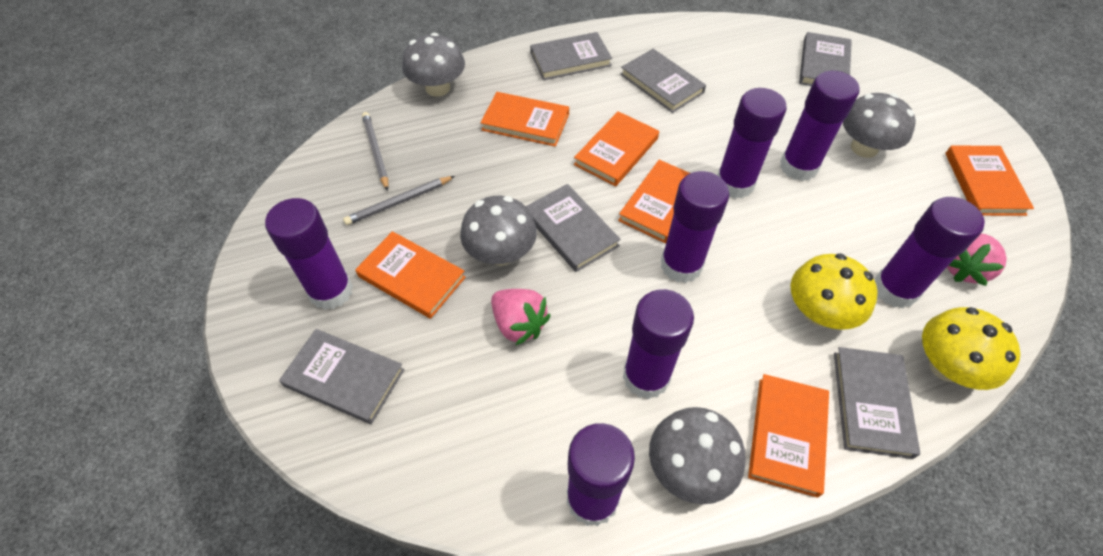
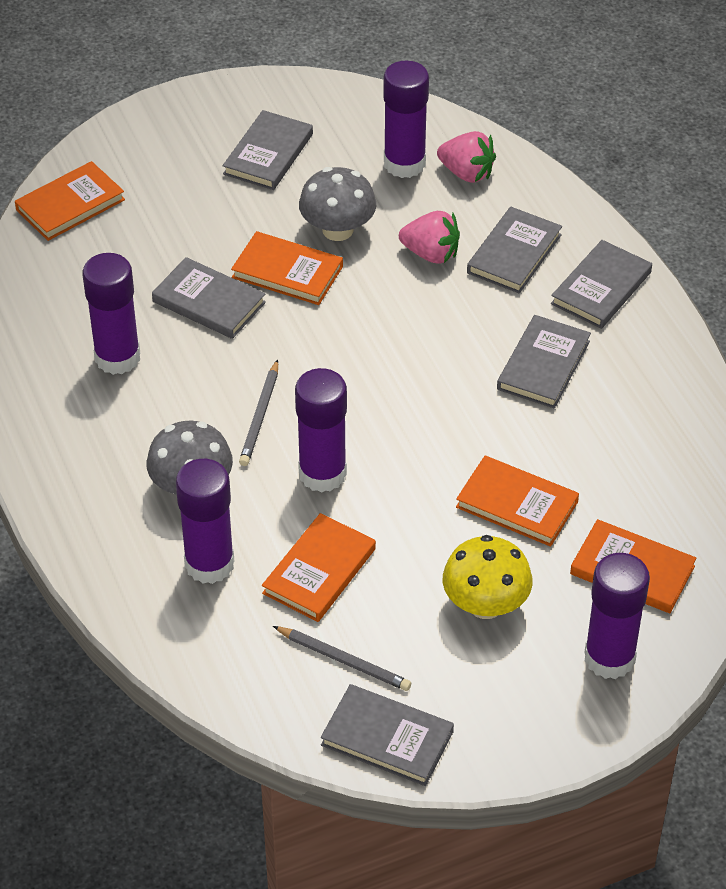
grey mushroom: [402,33,465,97] [460,196,537,266] [649,407,746,504] [843,93,916,158] = 4 -> [147,421,233,495] [299,167,376,241] = 2
orange book: [355,231,466,319] [480,92,569,147] [574,111,659,186] [618,160,690,243] [748,374,829,498] [945,146,1034,216] = 6 -> [15,161,125,241] [231,231,343,305] [262,513,376,622] [456,456,579,547] [570,519,696,613] = 5
purple glue stick: [265,198,353,310] [567,423,635,527] [623,289,694,399] [661,171,729,283] [718,88,787,199] [780,71,859,181] [875,197,985,309] = 7 -> [82,253,140,375] [176,459,234,584] [295,368,347,493] [383,60,429,178] [584,553,650,679] = 5
yellow mushroom: [790,253,878,330] [922,307,1021,390] = 2 -> [443,535,533,619] = 1

